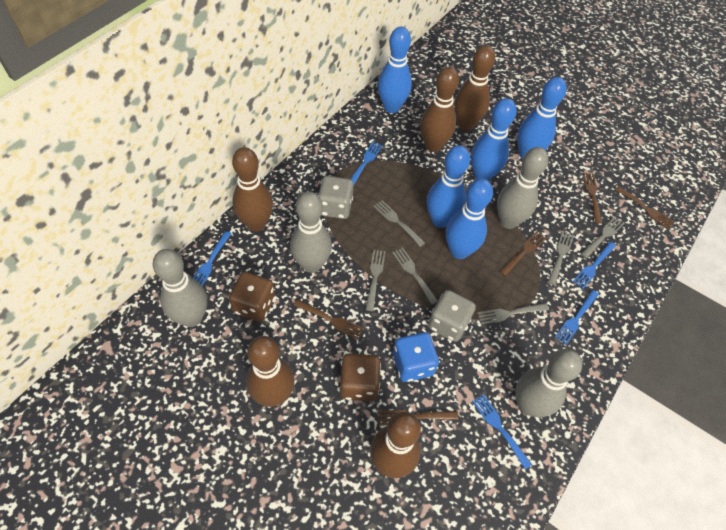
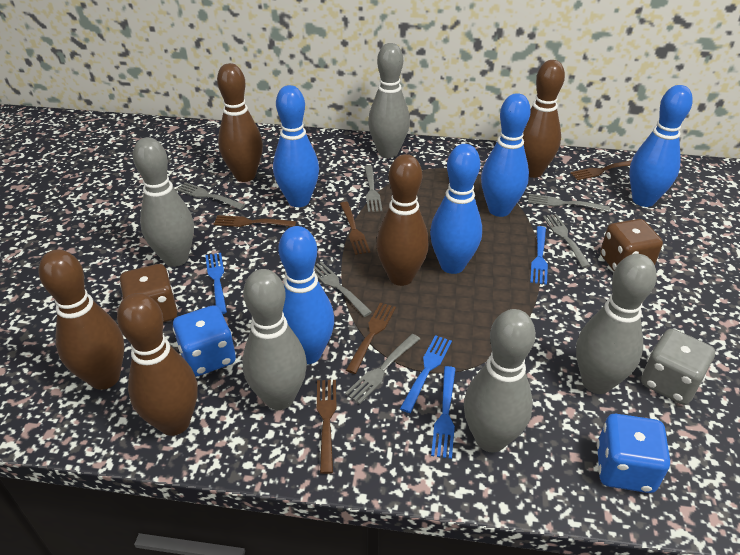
blue dice: [393,332,439,382] = 1 -> [173,305,236,377] [597,414,670,493] = 2
blue fork: [193,231,232,286] [351,142,382,186] [472,394,532,469] [555,290,599,345] [572,241,616,289] = 5 -> [205,253,227,314] [400,335,452,413] [431,366,456,459] [530,226,548,285] = 4
grey bowling pin: [153,249,207,327] [290,191,332,273] [497,147,549,229] [515,349,582,417] = 4 -> [133,137,194,267] [242,269,307,410] [368,43,410,158] [464,309,536,452] [576,254,657,394] = 5
grey dice: [318,176,353,219] [428,290,476,342] = 2 -> [641,329,715,405] = 1

